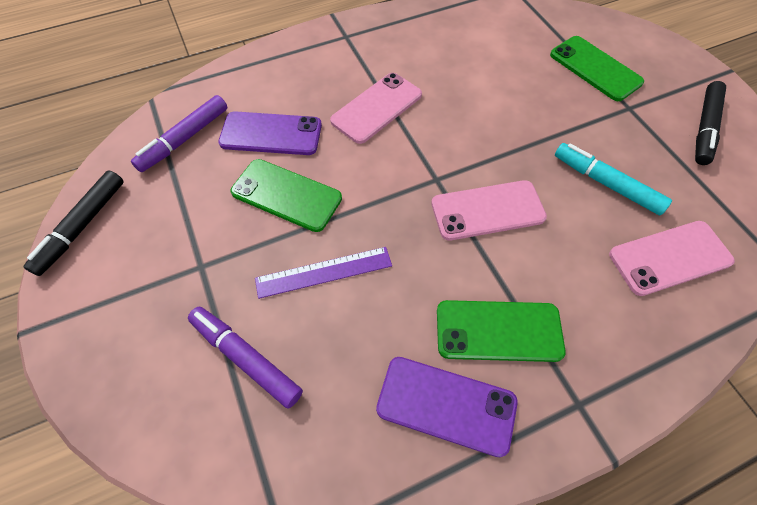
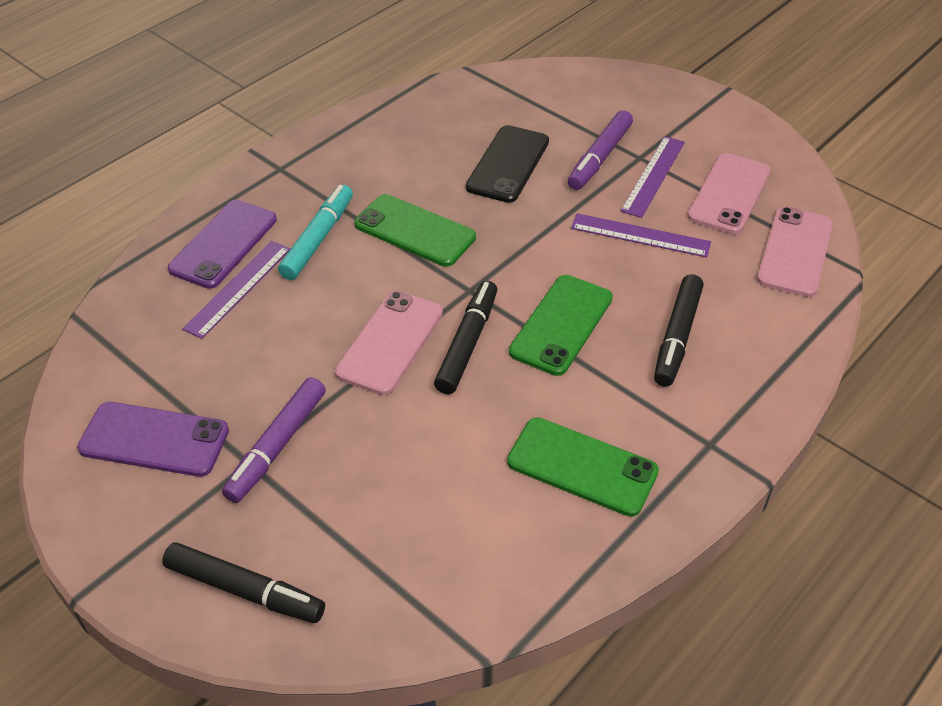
black marker: [23,170,124,276] [695,81,726,165] = 2 -> [162,542,325,623] [434,281,497,394] [654,274,704,387] = 3
black phone: none = 0 -> [466,125,549,203] = 1
purple ruler: [255,247,392,299] = 1 -> [182,241,290,339] [571,213,711,258] [620,136,685,218] = 3

